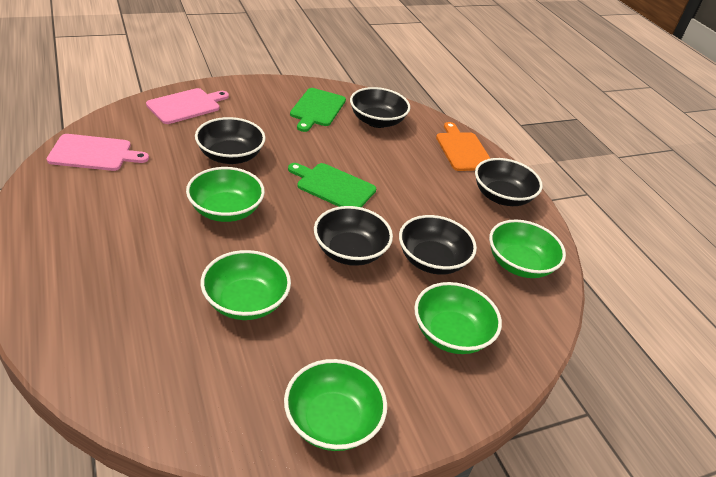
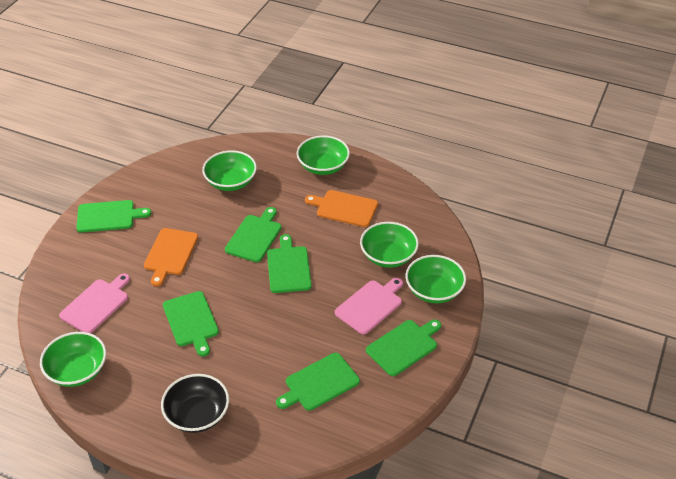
black bowl: [195,117,266,164] [314,206,393,266] [350,87,410,128] [399,215,477,275] [475,158,543,206] = 5 -> [161,374,229,433] = 1
green cutting board: [288,163,376,207] [290,88,346,132] = 2 -> [76,200,151,233] [163,291,219,357] [225,207,282,262] [267,234,312,293] [276,353,360,411] [366,320,441,376] = 6
orange cutting board: [436,122,491,171] = 1 -> [144,228,198,286] [305,190,378,227] = 2

